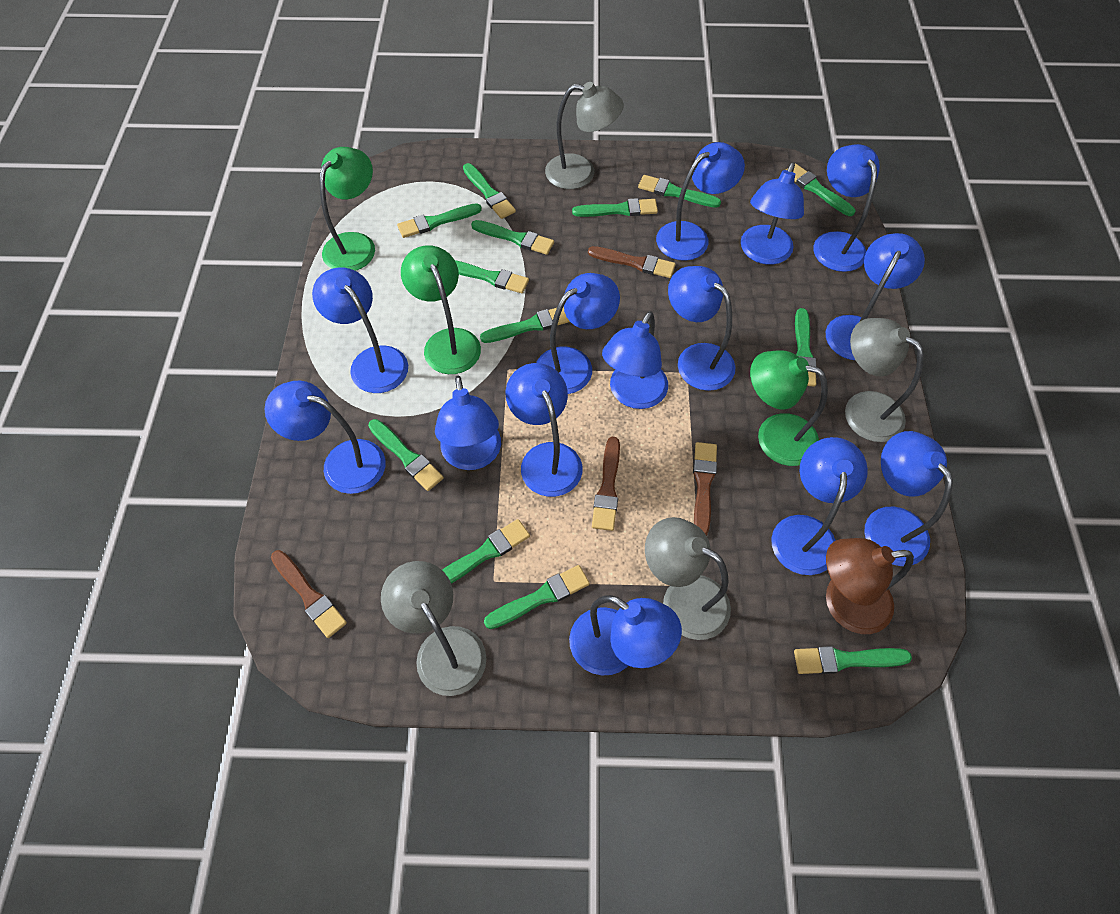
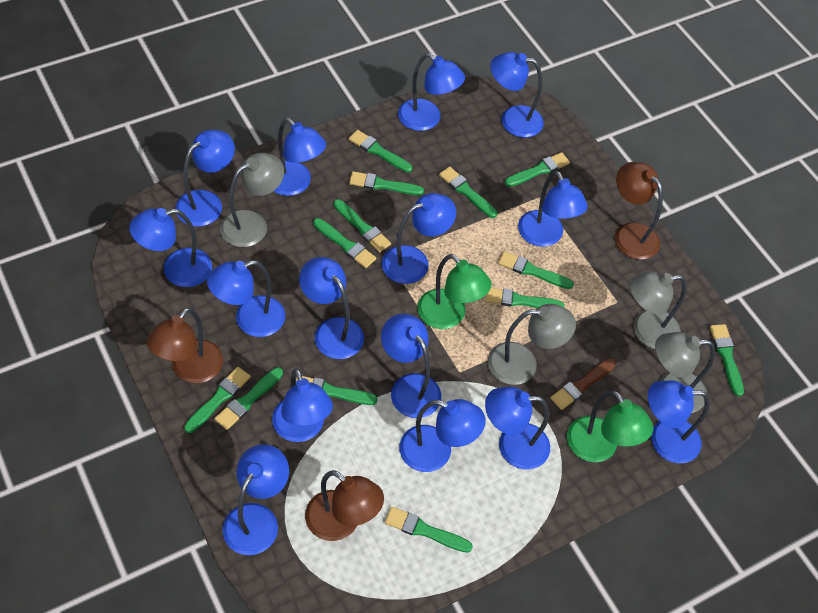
blue lamp: [264,381,386,494] [312,267,408,393] [435,375,501,470] [506,363,582,497] [536,273,620,394] [569,595,682,675] [602,311,668,409] [656,142,745,261] [668,266,735,391] [741,163,804,265] [771,437,868,575] [813,144,880,272] [826,233,925,360] [864,431,953,566] = 14 -> [129,208,212,287] [175,130,235,227] [207,260,285,337] [222,444,289,555] [272,368,333,442] [274,118,326,196] [299,257,364,359] [381,314,441,418] [382,193,456,284] [398,53,465,131] [399,399,486,472] [485,387,550,470] [490,52,544,138] [518,171,588,247] [648,380,710,463] = 15
brown brush: [271,550,347,638] [588,246,676,278] [592,437,620,531] [693,442,717,536] = 4 -> [550,358,616,410] = 1
brown lamp: [826,538,914,634] = 1 -> [147,308,223,383] [305,470,384,541] [615,162,663,260] = 3
green lamp: [320,147,375,271] [401,245,481,374] [750,350,828,466] = 3 -> [417,254,491,329] [567,391,653,462] = 2

